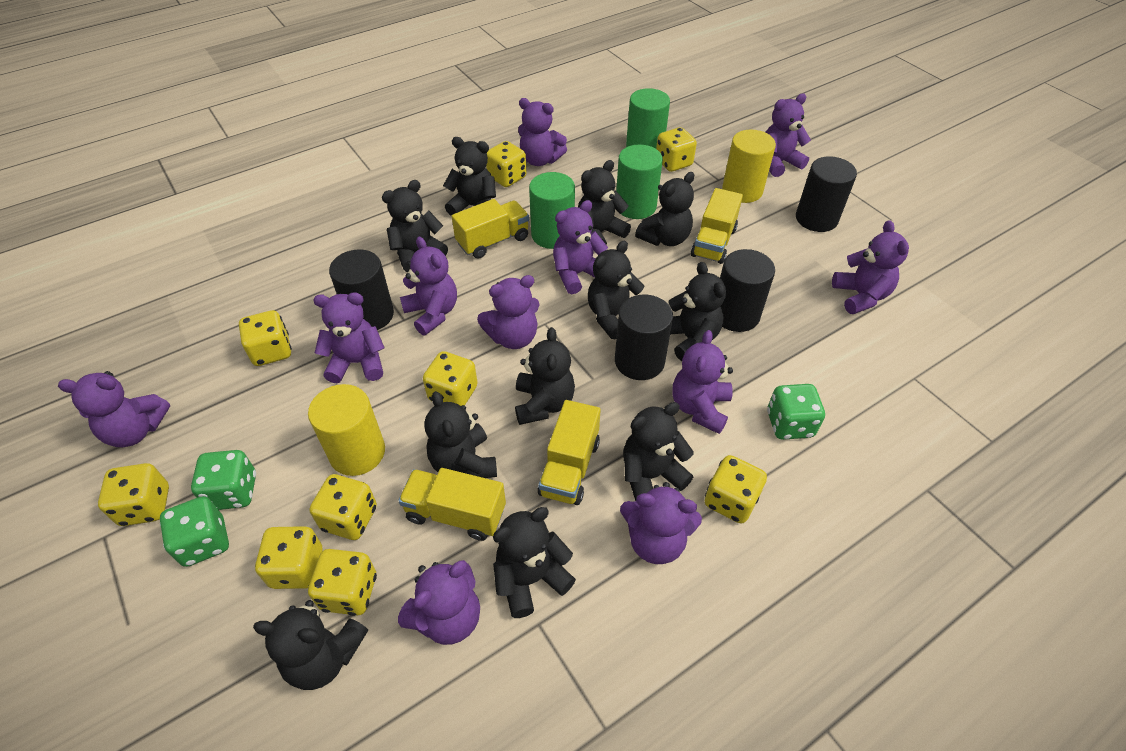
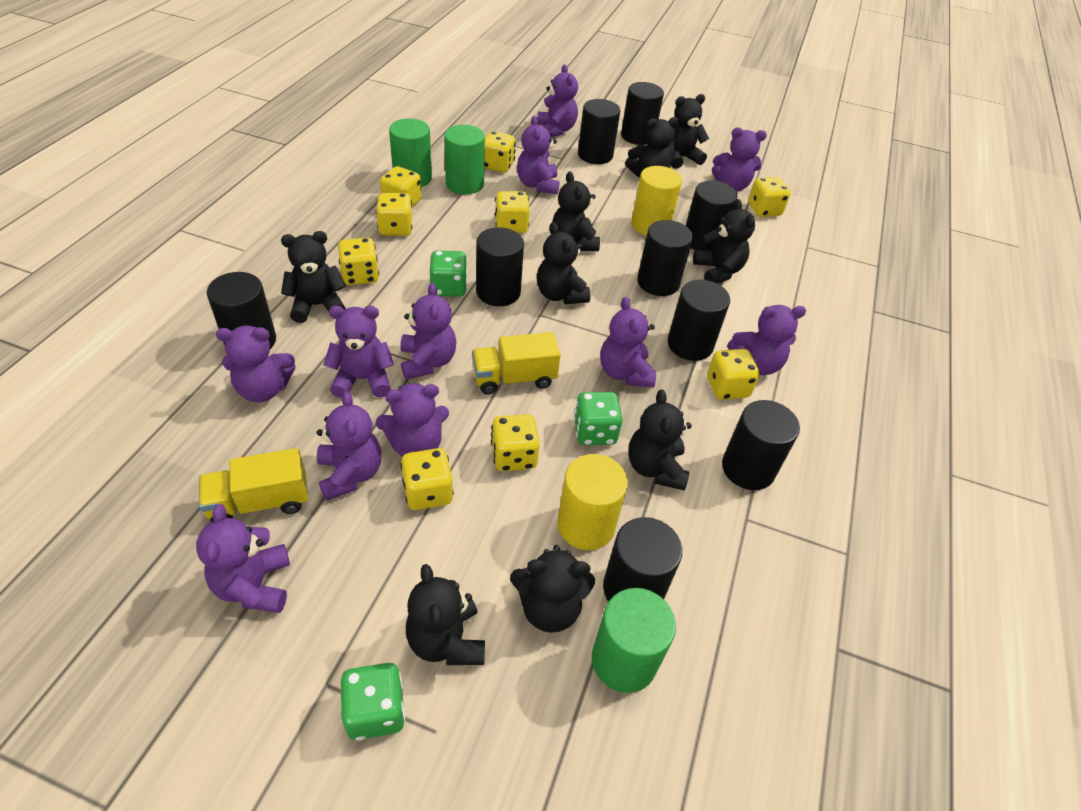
black cylinder: [329,250,394,330] [615,294,673,380] [720,249,775,332] [796,156,857,232] = 4 -> [207,272,276,349] [476,227,524,306] [578,99,620,164] [603,517,682,602] [621,82,664,145] [637,220,693,296] [668,280,730,361] [686,181,737,251] [722,400,800,490] = 9
black teddy bear: [253,600,368,690] [382,180,448,272] [424,391,497,478] [443,137,496,216] [493,507,576,618] [515,327,575,425] [578,160,631,244] [588,241,644,339] [623,402,694,501] [635,172,694,246] [669,262,726,361] = 11 -> [281,231,346,323] [406,564,485,665] [510,545,595,633] [537,222,590,304] [552,171,600,251] [625,117,679,177] [628,389,692,491] [671,94,709,169] [693,199,755,284] = 9
yellow truck: [398,468,506,541] [452,199,529,259] [538,400,601,505] [691,188,743,264] = 4 -> [199,448,308,522] [472,332,561,394] = 2

